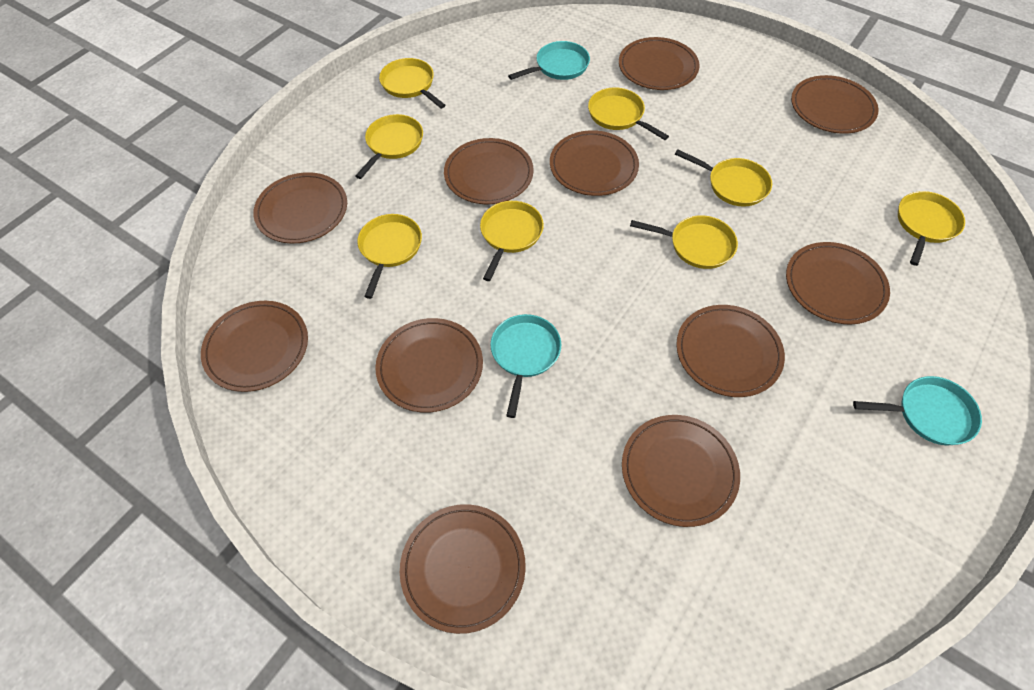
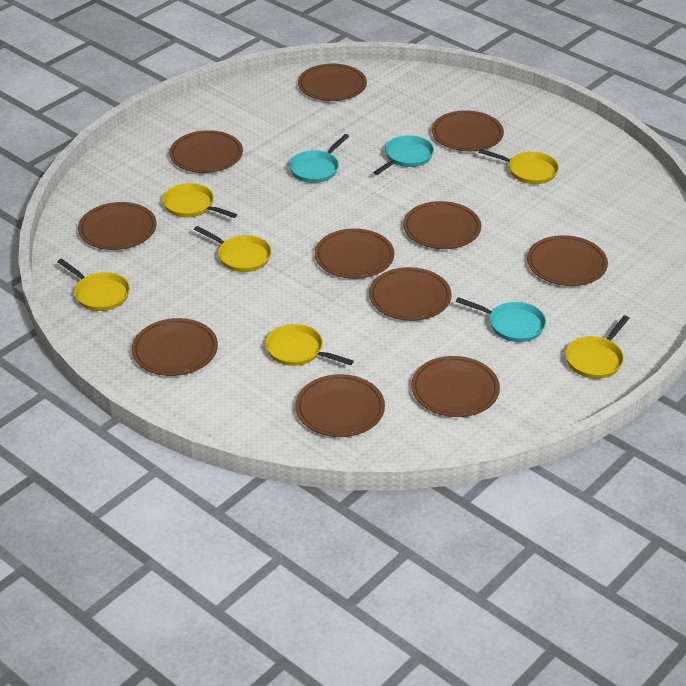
yellow pan: [355,114,423,179] [357,214,422,299] [379,58,446,109] [480,201,544,281] [588,87,669,140] [630,215,738,269] [675,149,772,207] [898,191,965,266] = 8 -> [58,259,130,311] [163,183,237,218] [194,226,272,272] [266,324,354,366] [478,149,559,184] [566,315,630,379] = 6

